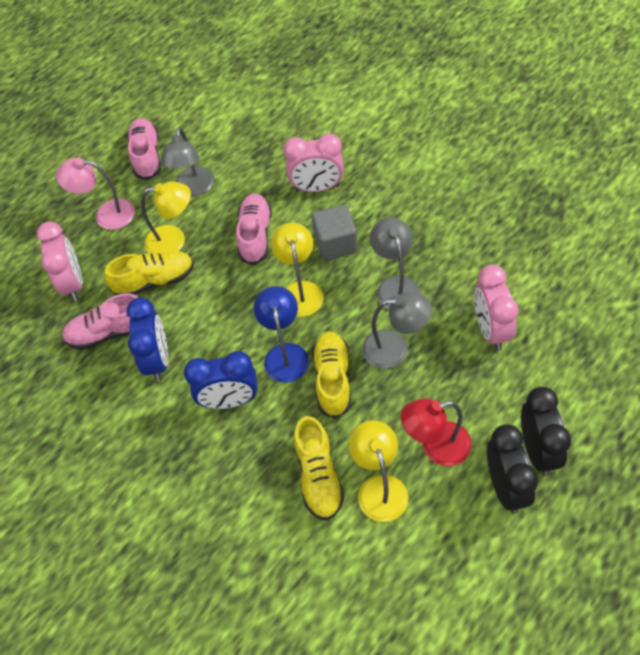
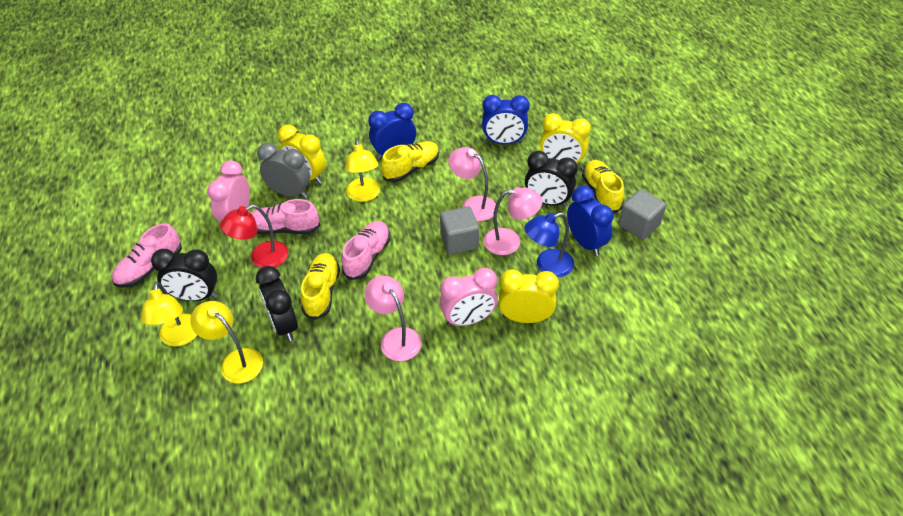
black clock: [487,424,538,514] [521,387,571,476] = 2 -> [151,249,218,301] [256,266,298,341] [525,151,578,207] = 3
blue clock: [126,297,168,381] [184,351,258,409] = 2 -> [368,103,416,160] [482,95,530,144] [567,185,614,256] = 3
grey clock: none = 0 -> [257,143,310,198] = 1
grey cube: [312,205,358,261] = 1 -> [440,206,479,254] [618,189,666,240] = 2
grey lamp: [160,127,214,196] [362,292,432,369] [370,217,421,310] = 3 -> none = 0
pink clock: [36,221,83,301] [283,134,344,192] [474,265,518,351] = 3 -> [207,160,250,222] [439,268,498,327] = 2
pink lamp: [56,158,135,230] = 1 -> [365,276,421,361] [448,147,496,221] [484,187,542,255] = 3
yellow clock: none = 0 -> [278,125,326,184] [499,270,559,323] [540,113,591,167] = 3

